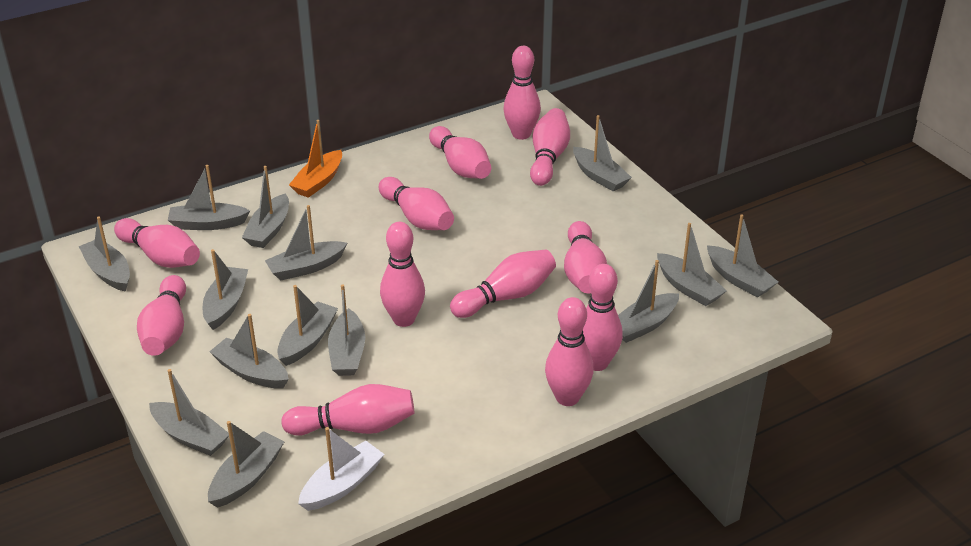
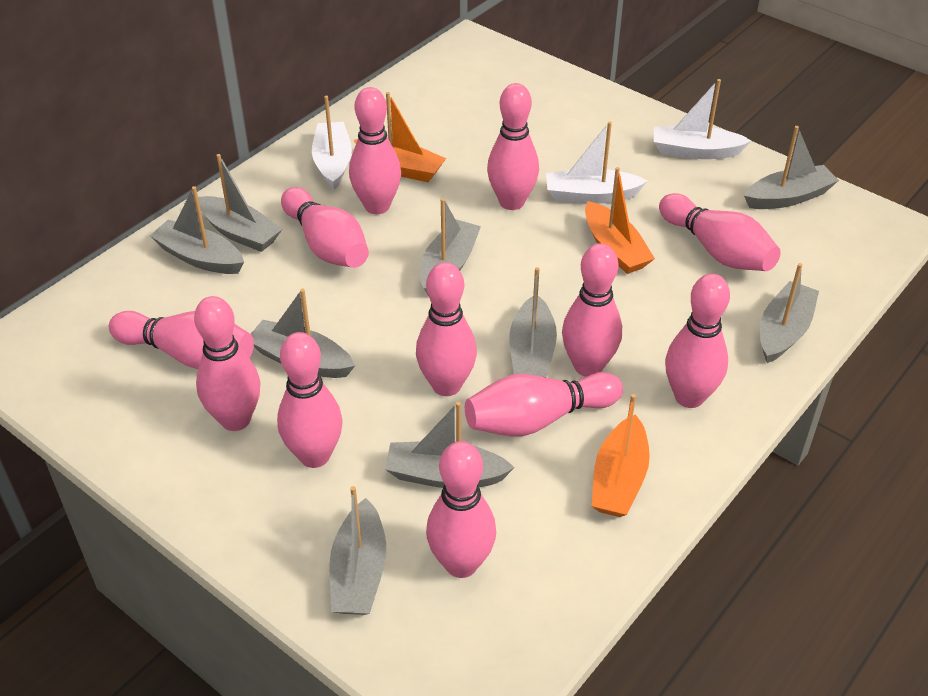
grey boat: [79,217,130,292] [149,369,229,456] [168,165,250,230] [203,249,248,330] [208,421,285,508] [209,314,289,389] [242,166,289,248] [265,205,347,280] [277,285,338,366] [328,284,365,376] [573,115,632,191] [618,260,679,343] [657,223,727,306] [707,215,778,298] = 14 -> [150,186,244,274] [198,154,282,252] [251,289,355,378] [330,486,386,615] [385,402,515,488] [420,198,481,296] [509,267,557,377] [744,126,839,209] [760,263,819,363] = 9
orange boat: [289,120,342,198] = 1 -> [354,92,446,182] [585,167,655,274] [592,394,650,517] = 3
white boat: [298,427,384,511] = 1 -> [312,96,352,190] [546,121,647,204] [654,79,751,159] = 3

